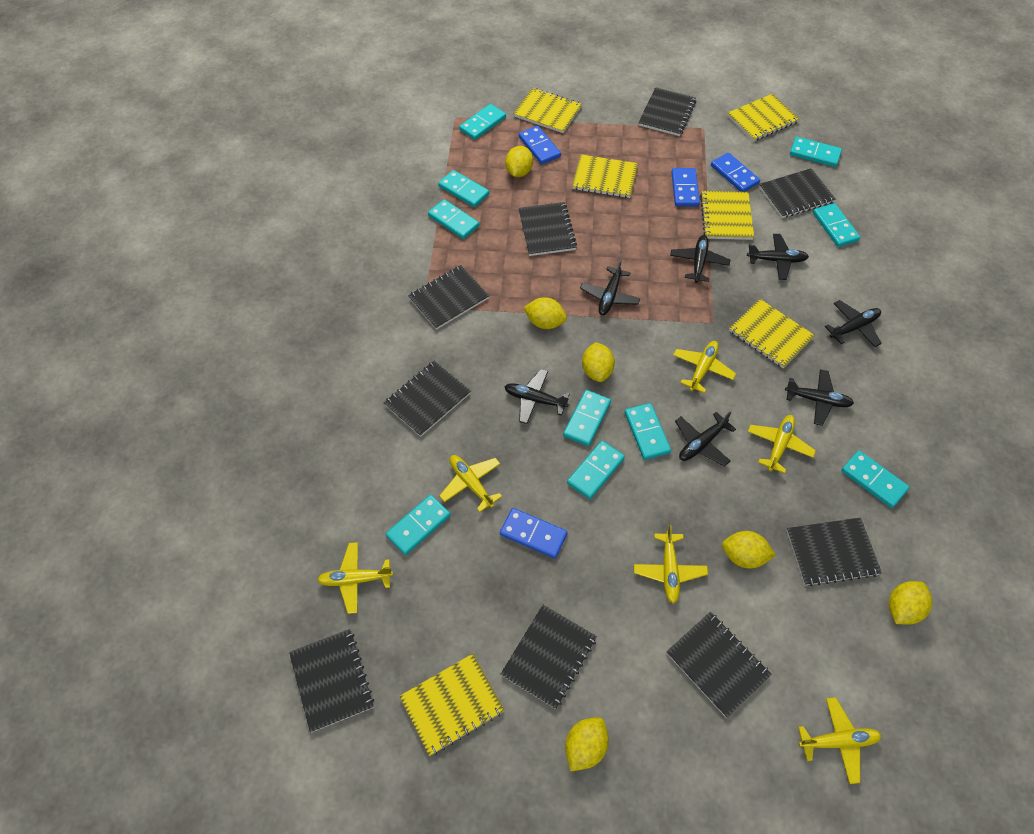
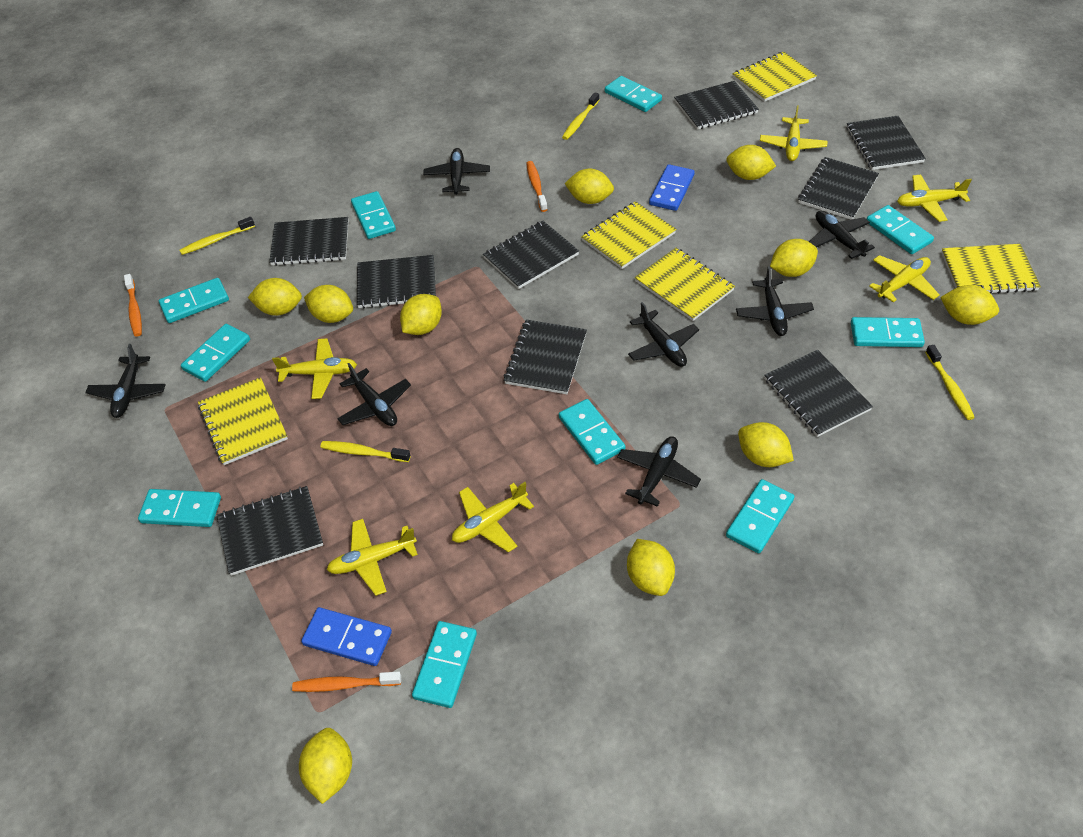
blue domino: [500,508,567,558] [519,126,561,164] [672,168,700,207] [711,153,760,192] = 4 -> [301,607,392,666] [649,164,695,211] = 2
orange toothbrush: none = 0 -> [124,274,142,337] [292,671,401,692] [526,161,548,212] = 3
yellow lemon: [505,146,533,177] [523,297,567,329] [565,717,609,771] [582,342,615,382] [722,531,776,568] [889,581,932,624] = 6 -> [248,278,302,316] [299,728,352,804] [304,285,353,323] [400,294,442,335] [564,169,614,204] [627,539,675,596] [726,145,776,180] [738,422,794,467] [770,239,818,277] [940,285,999,325] = 10
yellow notebook: [399,654,505,756] [513,88,582,133] [572,154,638,198] [700,191,754,240] [727,94,799,141] [729,299,815,368] = 6 -> [198,377,288,465] [581,201,676,269] [635,248,735,321] [732,52,817,102] [941,244,1041,294] = 5
yellow toothbrush: none = 0 -> [179,217,255,255] [320,441,411,462] [562,92,599,140] [925,345,975,420] = 4

